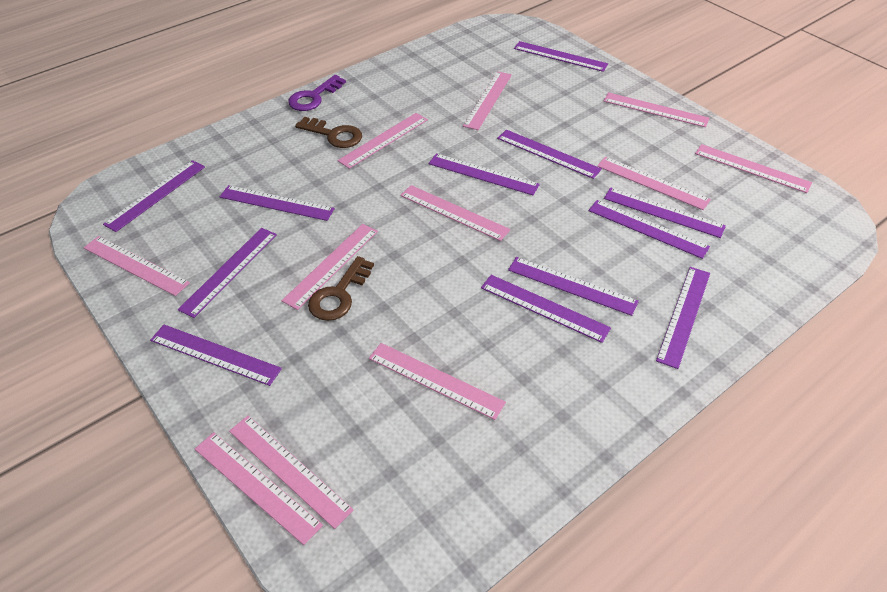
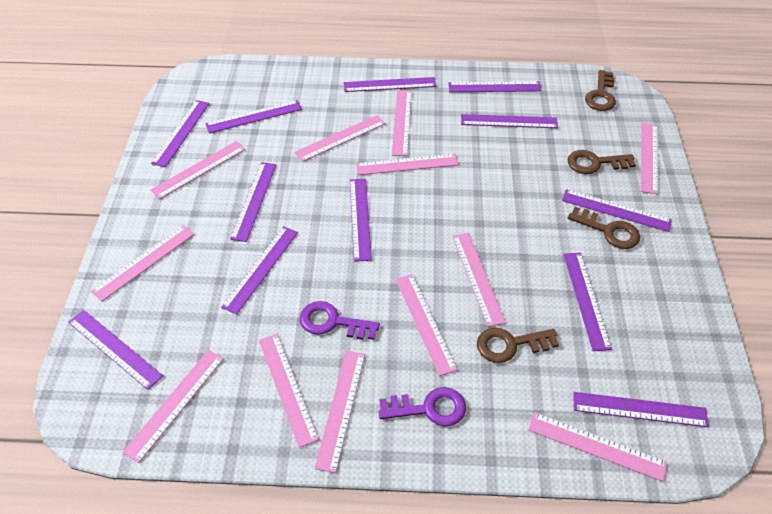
brown key: [295,117,362,148] [308,256,374,321] = 2 -> [477,328,559,363] [568,150,636,174] [568,207,640,249] [585,70,616,111] = 4
pink ruler: [84,236,190,296] [195,432,323,545] [229,416,354,529] [282,224,378,310] [338,113,428,169] [369,343,506,420] [400,185,510,241] [463,71,512,130] [597,157,711,210] [604,92,709,127] [695,144,812,193] = 11 -> [91,225,195,302] [122,350,224,463] [151,141,245,199] [259,334,319,448] [294,115,386,162] [315,351,365,473] [356,154,458,175] [392,90,412,156] [396,274,458,376] [452,233,506,327] [528,412,667,482] [641,123,658,194] = 12
purple key: [288,75,346,111] = 1 -> [300,301,380,340] [379,387,466,426] = 2

